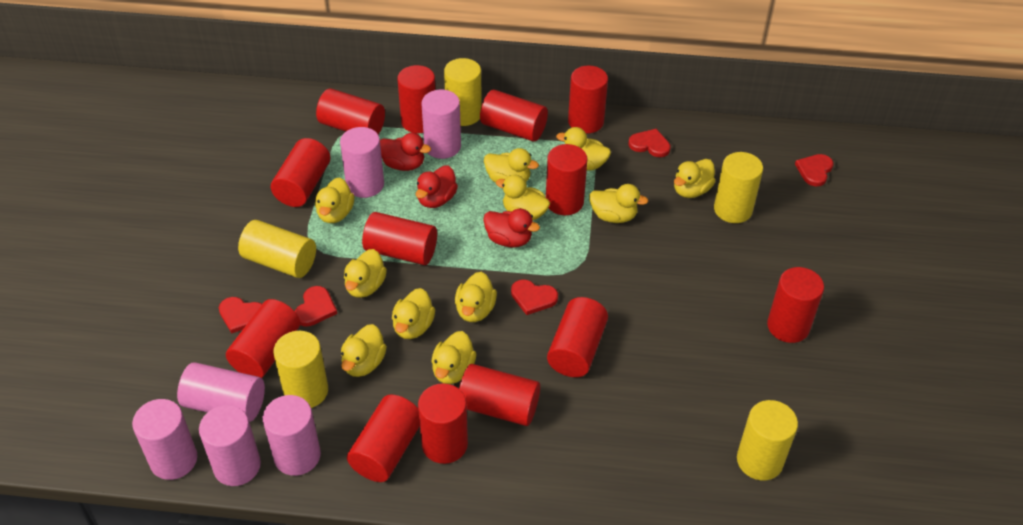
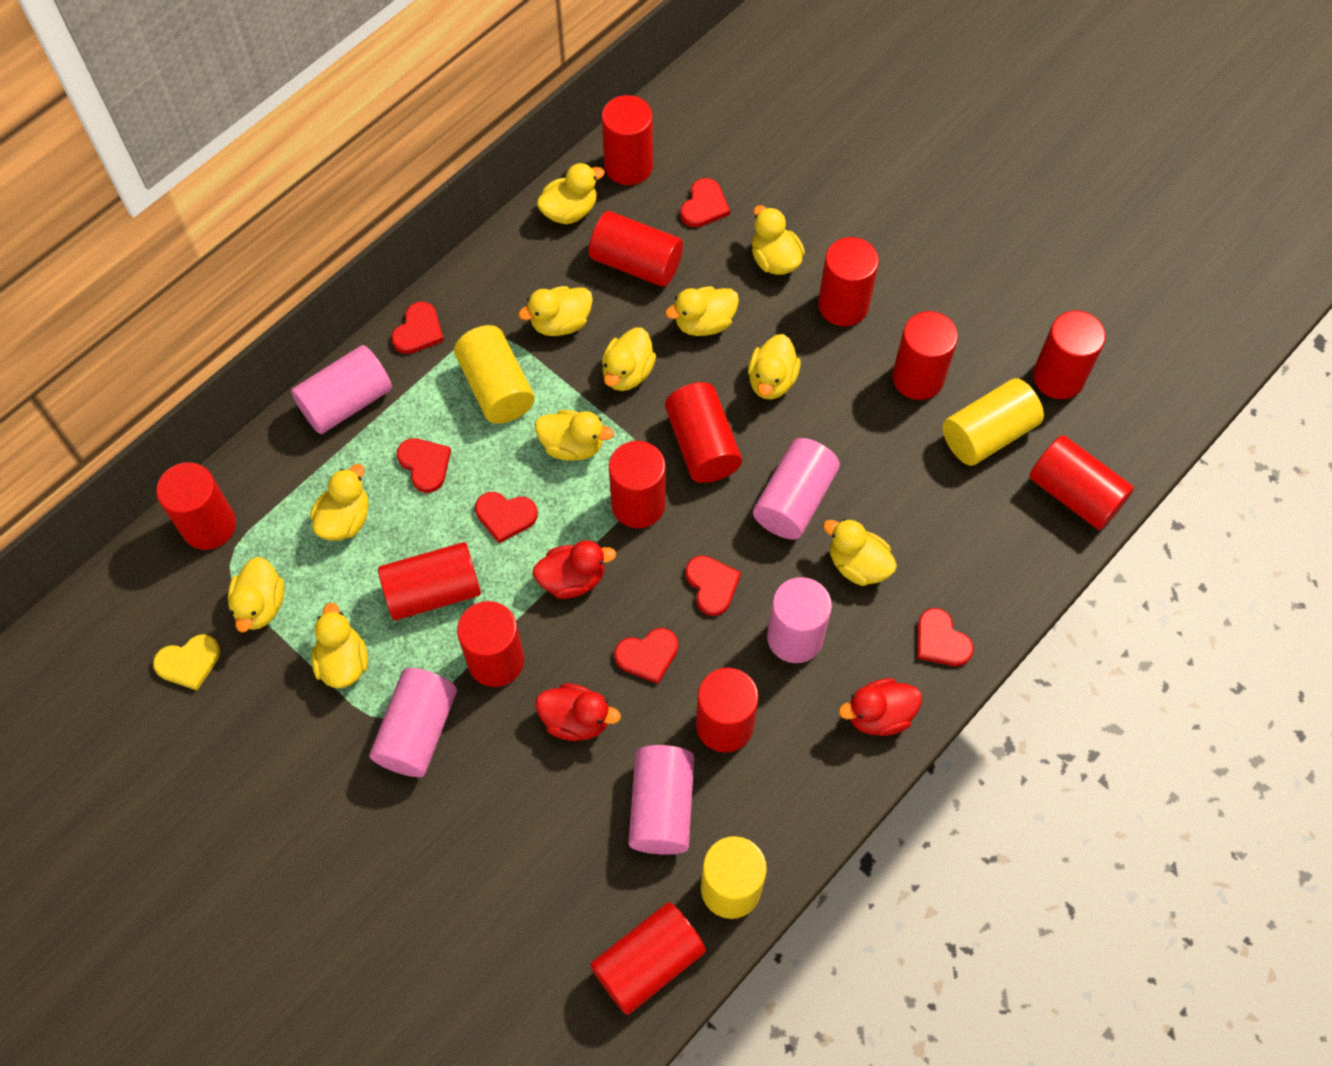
pink cylinder: [132,399,197,480] [177,362,265,422] [199,405,261,486] [263,395,321,476] [340,127,384,198] [421,90,461,159] = 6 -> [291,345,392,434] [369,668,457,777] [628,745,694,855] [753,438,840,540] [767,577,832,663] = 5
red heart: [219,297,262,334] [295,286,337,327] [511,279,558,315] [628,129,671,157] [795,154,834,186] = 5 -> [391,301,444,354] [397,438,451,493] [475,492,538,543] [614,628,678,684] [680,178,730,228] [685,555,741,616] [917,608,974,666] = 7
yellow cylinder: [238,220,316,278] [273,331,328,408] [444,58,482,126] [714,152,763,223] [737,400,798,480] = 5 -> [454,325,535,424] [701,836,767,919] [943,378,1044,466] = 3
yellow heart: none = 0 -> [153,634,220,690] = 1

